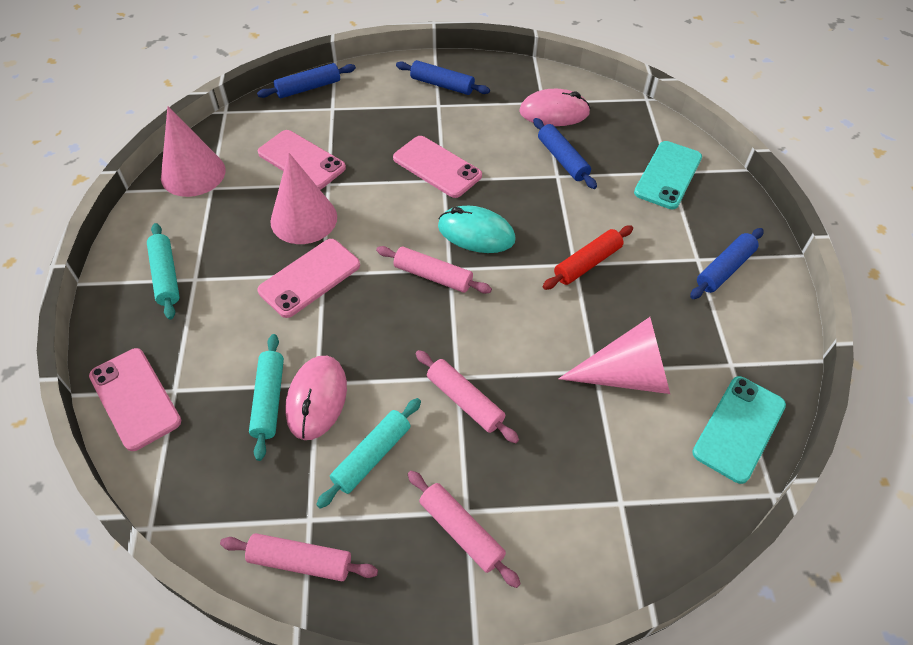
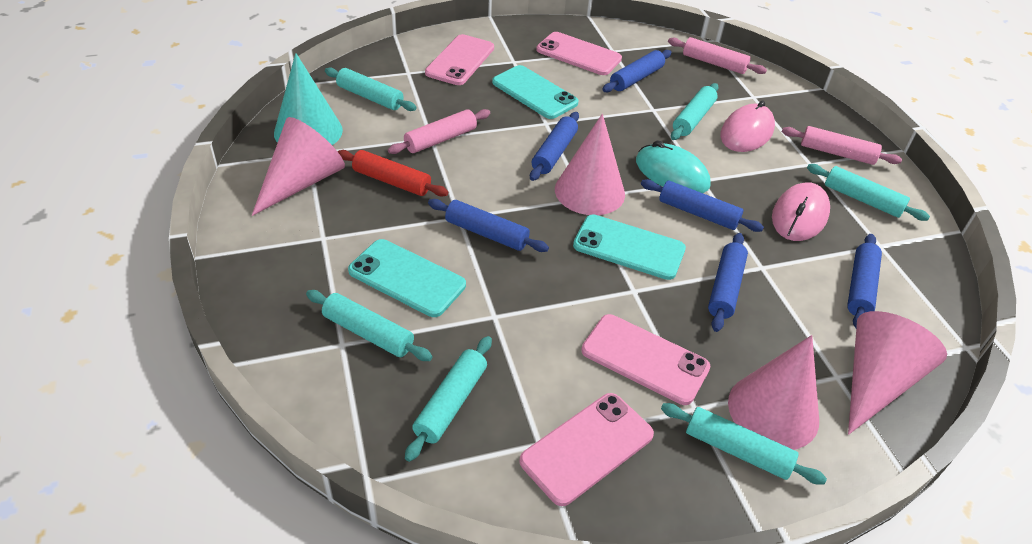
blue rolling pin: [257,63,356,98] [396,60,490,95] [533,118,597,189] [690,228,764,299] = 4 -> [428,199,549,252] [530,112,579,181] [602,50,671,93] [641,179,764,232] [708,233,748,332] [847,234,882,328] = 6
pink cone: [161,106,226,197] [270,153,337,244] [558,317,670,394] = 3 -> [252,117,345,216] [555,114,625,215] [728,335,819,450] [848,311,947,435] = 4
pink rolling pin: [220,533,378,581] [376,246,492,294] [408,471,521,588] [416,350,519,443] = 4 -> [388,109,490,154] [668,37,767,74] [782,126,902,165] = 3
turquoise cone: none = 0 -> [274,53,343,145] = 1
turquoise phone: [634,141,702,209] [692,376,786,484] = 2 -> [348,239,466,317] [492,65,579,119] [573,214,686,280] = 3
turquoise rolling pin: [147,223,180,320] [249,334,284,461] [316,398,421,509] = 3 -> [306,290,433,361] [325,67,417,111] [405,336,492,462] [661,403,827,484] [671,83,719,140] [807,164,930,221] = 6

